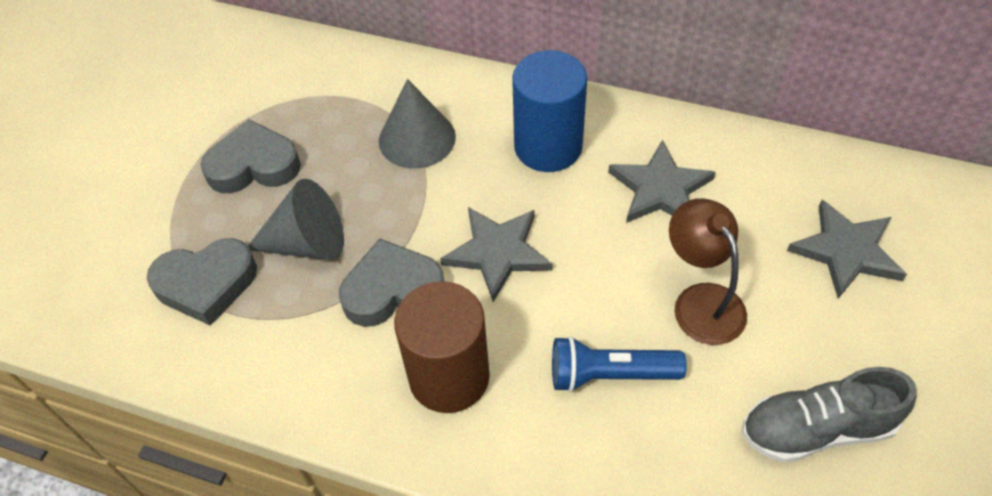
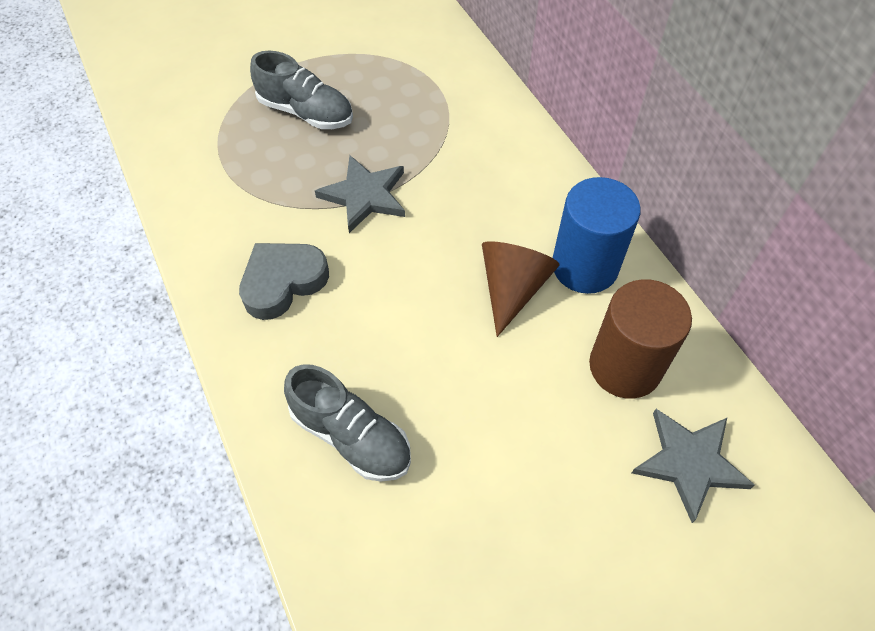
blue flashlight: [552,336,687,392] = 1 -> none = 0
brown cone: none = 0 -> [482,241,560,337] = 1
brown lamp: [669,198,747,345] = 1 -> none = 0
grey cone: [248,179,344,260] [379,79,456,169] = 2 -> none = 0
grey heart: [147,238,257,326] [201,119,301,193] [339,239,444,327] = 3 -> [239,243,329,320] = 1
grey shoe: [742,367,917,463] = 1 -> [250,51,353,129] [284,364,411,482] = 2
grey star: [440,207,552,302] [608,140,716,223] [787,200,907,299] = 3 -> [315,155,405,233] [632,409,755,523] = 2

